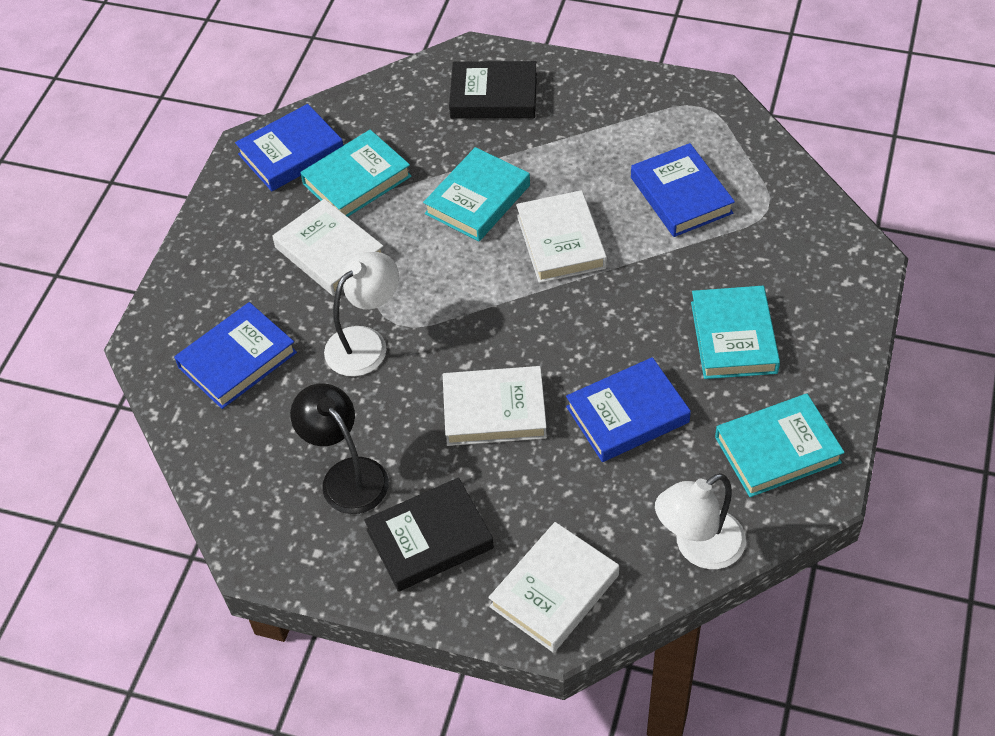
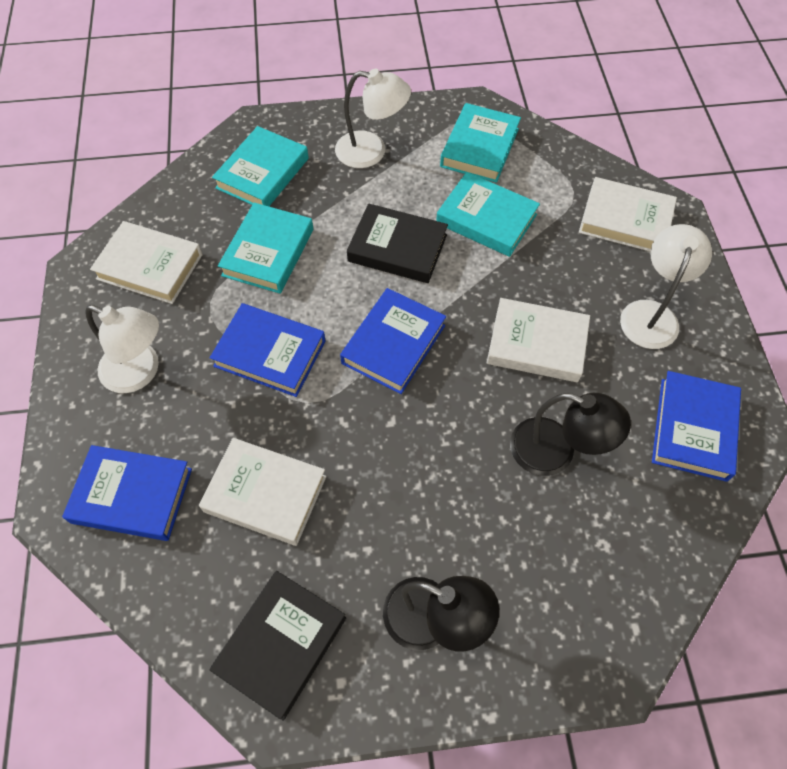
black lamp: [290,383,389,514] = 1 -> [383,576,499,651] [510,393,631,476] = 2
white lamp: [324,252,399,377] [655,473,746,569] = 2 -> [85,305,159,393] [335,69,411,168] [620,224,712,349] = 3

